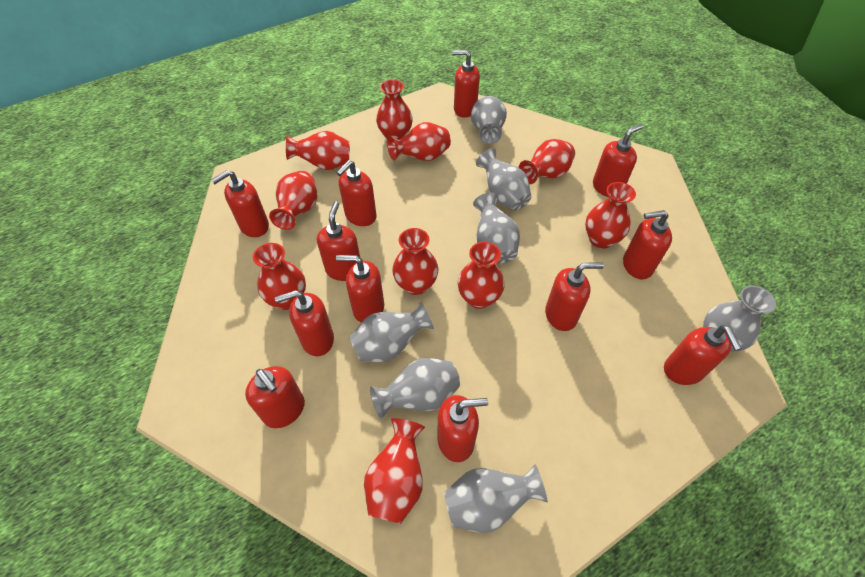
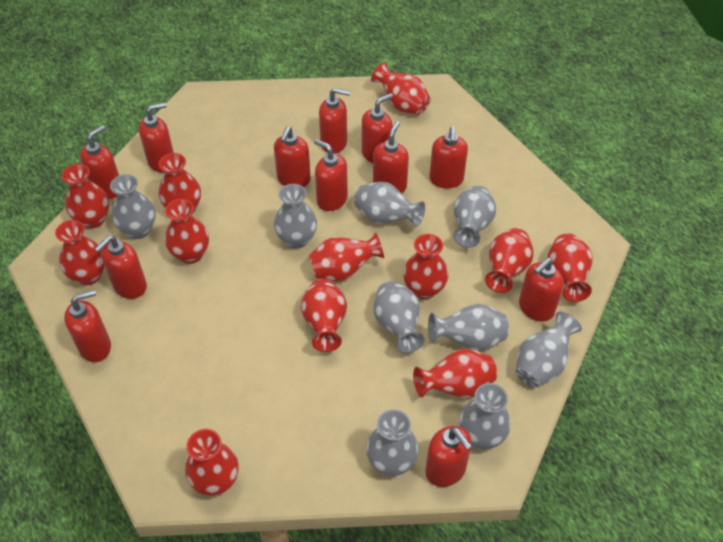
grey vase: [350,302,434,362] [370,358,460,419] [444,464,548,533] [471,96,507,144] [473,193,520,264] [476,148,531,210] [703,285,776,352] = 7 -> [110,174,156,239] [274,184,317,249] [354,182,425,227] [366,409,419,476] [374,281,425,353] [428,304,509,351] [453,186,496,248] [459,383,511,449] [515,312,582,387] = 9
red vase: [253,243,306,310] [269,171,318,230] [286,131,350,170] [364,418,425,524] [376,79,413,139] [387,122,451,161] [392,228,438,295] [458,242,505,309] [518,139,575,184] [585,182,636,249] = 10 -> [55,220,105,285] [62,164,109,229] [159,153,201,215] [165,199,209,264] [185,429,239,496] [301,279,347,352] [309,233,384,281] [371,62,431,115] [403,234,448,299] [413,349,497,398] [485,228,534,293] [547,233,593,302] = 12

